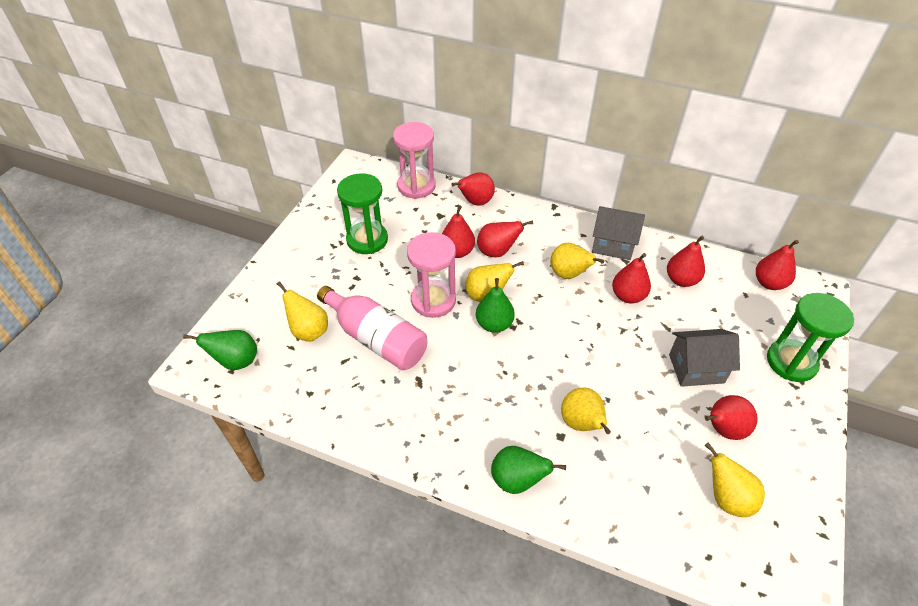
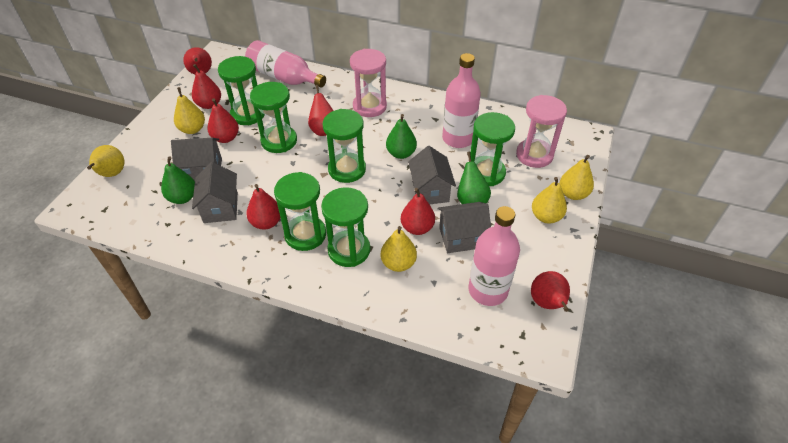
green hourglass: [337,173,388,254] [767,293,854,382] = 2 -> [218,56,264,125] [250,82,297,153] [274,172,326,251] [321,187,370,267] [323,109,366,183] [470,112,515,186] = 6
grey house: [592,206,645,260] [669,329,740,387] = 2 -> [171,138,222,181] [192,162,238,223] [408,146,456,204] [437,202,491,253] = 4
pink bottle: [317,286,428,370] = 1 -> [245,40,326,88] [442,53,481,148] [469,206,520,306] = 3

